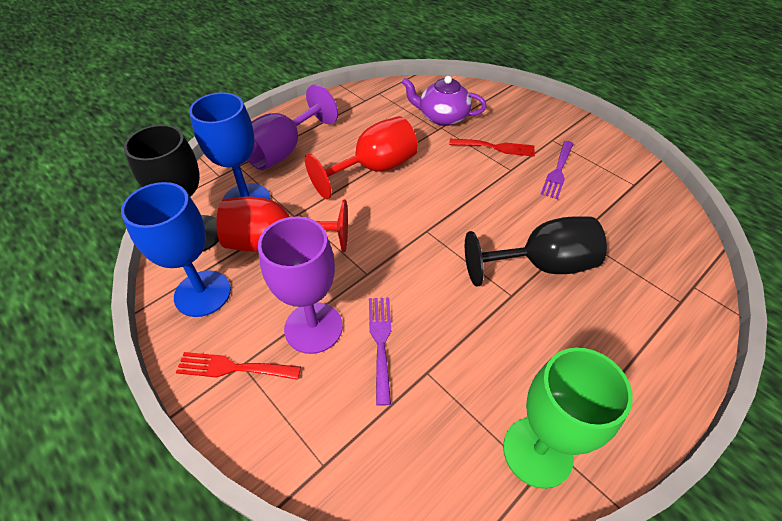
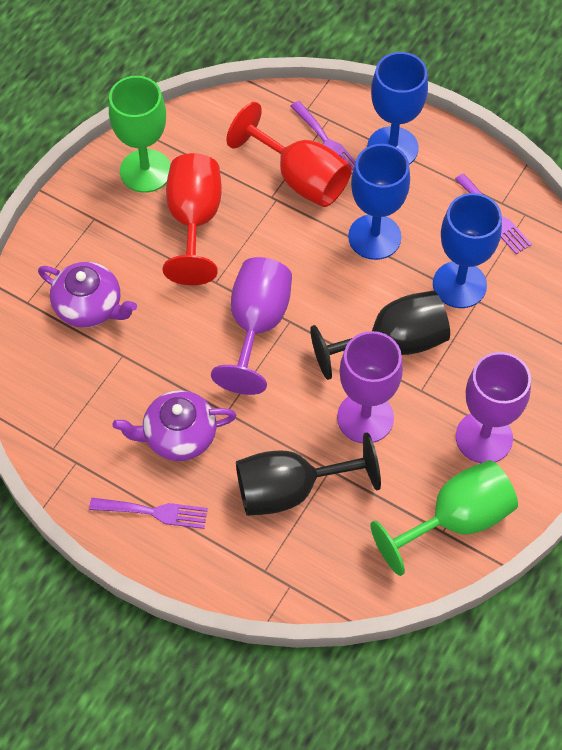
blue goblet: [121,182,231,317] [189,92,270,199] = 2 -> [348,144,410,260] [367,52,428,165] [433,193,502,308] = 3
green goblet: [503,348,633,489] = 1 -> [109,76,171,193] [370,460,518,576] = 2
purple fork: [369,298,391,406] [541,141,574,199] = 2 -> [89,498,208,529] [291,101,356,174] [455,173,532,254] = 3
purple goblet: [247,84,338,170] [258,216,343,354] = 2 -> [211,257,292,395] [337,331,403,443] [456,352,531,463] = 3
purple teapot: [402,76,487,126] = 1 -> [38,262,137,328] [112,390,237,461] = 2
red fork: [176,352,301,380] [449,138,535,157] = 2 -> none = 0

